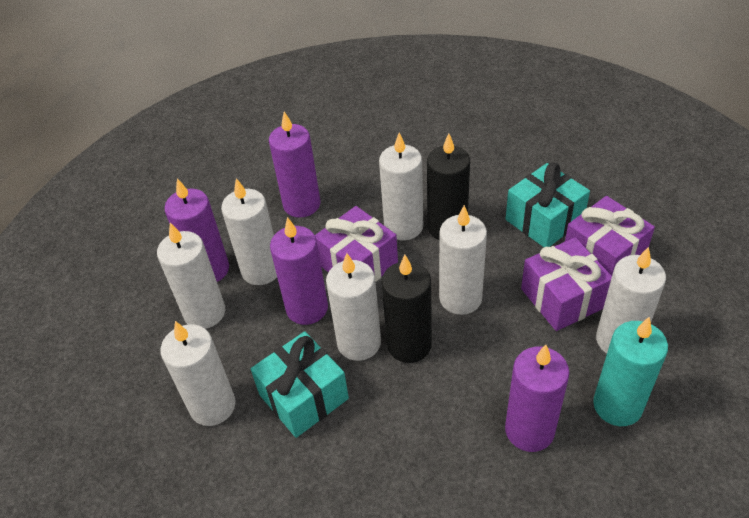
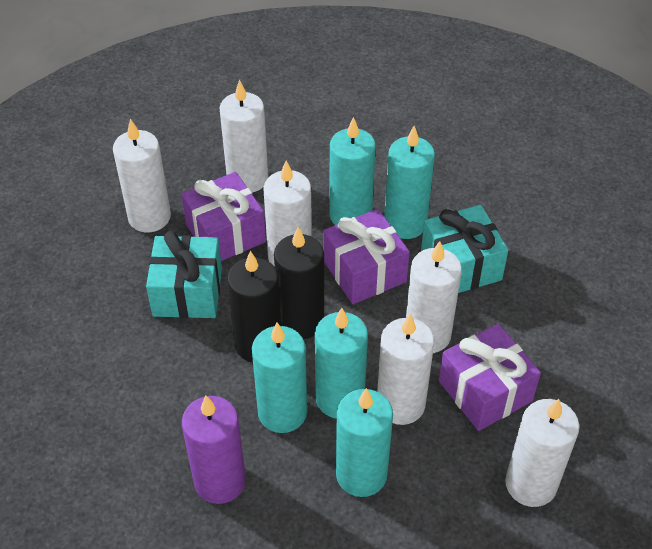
purple candle: [164,178,229,282] [269,111,320,218] [270,217,328,325] [505,345,569,452] = 4 -> [182,396,246,504] = 1
turquoise candle: [593,317,668,426] = 1 -> [252,323,307,433] [315,308,368,419] [329,117,376,225] [336,388,393,497] [384,126,435,239] = 5
white candle: [157,223,225,329] [160,321,236,426] [221,178,277,285] [326,253,381,361] [379,133,423,241] [439,205,487,315] [596,247,666,353] = 7 -> [113,119,171,232] [220,80,268,193] [264,161,312,267] [377,314,434,425] [406,241,462,353] [505,399,579,507] = 6

